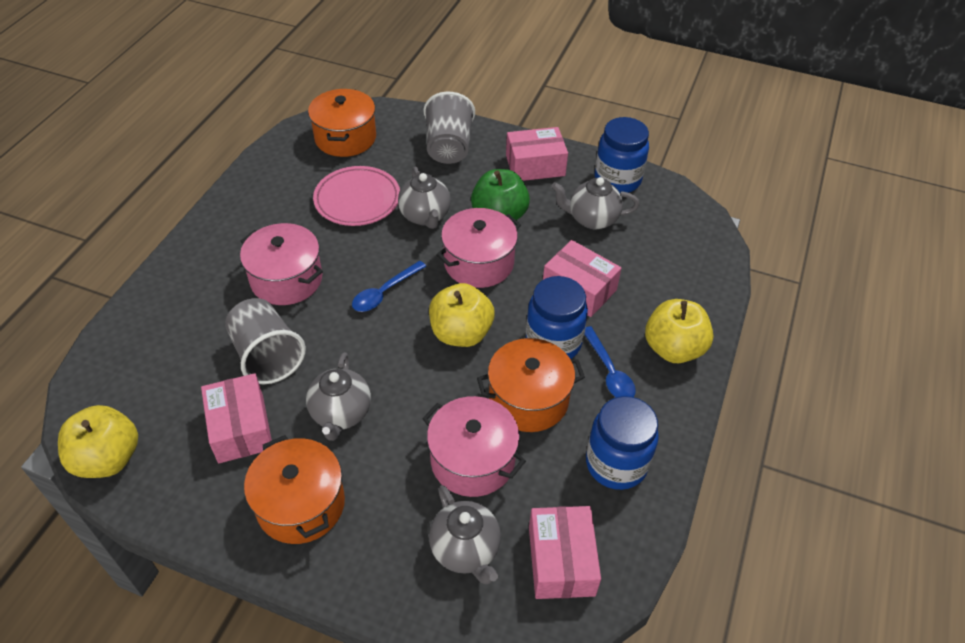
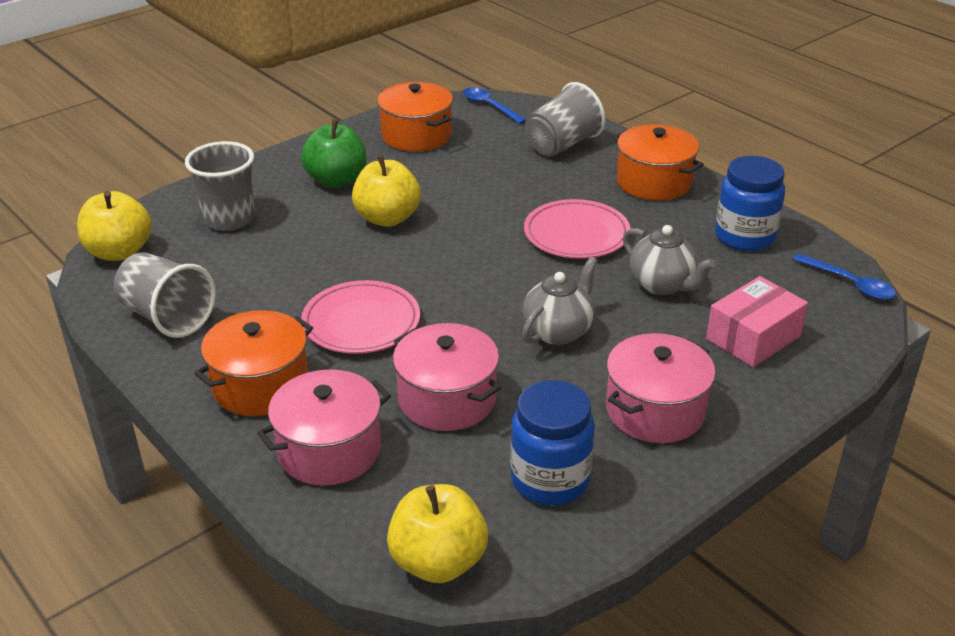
blue jar: [526,276,588,359] [586,396,659,490] [595,117,649,193] = 3 -> [510,380,595,505] [715,156,785,251] = 2
grey cup: [225,298,306,384] [423,92,475,164] = 2 -> [114,252,216,338] [185,141,255,231] [525,82,605,157] = 3
grey teapot: [306,352,371,441] [398,167,451,229] [429,485,501,584] [551,177,639,229] = 4 -> [522,257,598,345] [623,225,715,295] = 2
pink box: [201,373,272,463] [506,127,568,181] [529,506,601,599] [543,240,621,317] = 4 -> [706,276,808,367] = 1
pink plate: [313,166,400,226] = 1 -> [301,280,420,354] [524,199,631,259] = 2

